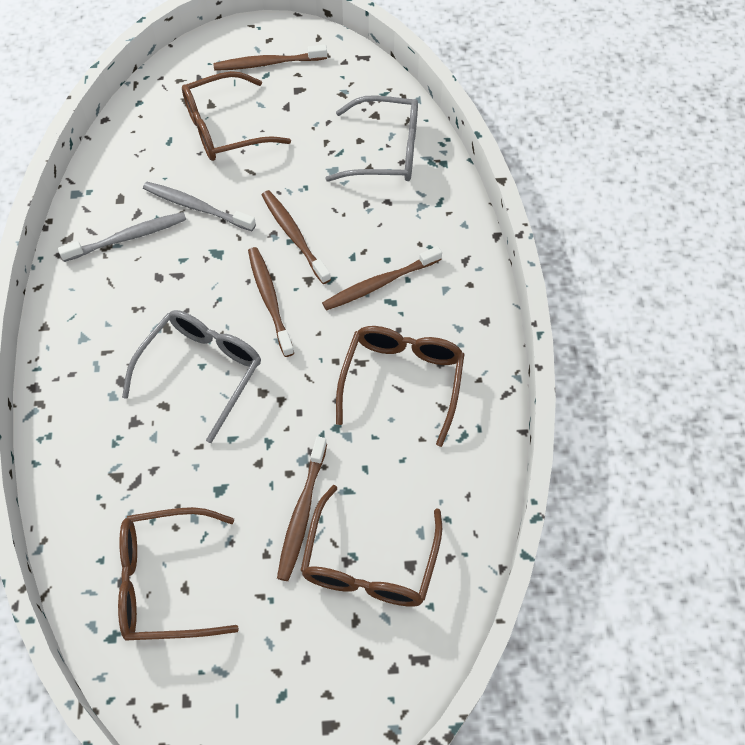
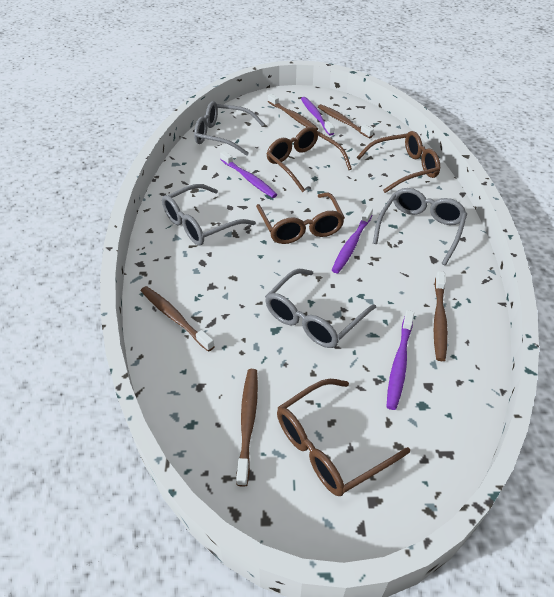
grey glasses: [122,310,261,443] [325,95,418,182] = 2 -> [162,184,256,246] [194,101,264,156] [265,269,376,348] [373,188,467,265] = 4
grey toothbrush: [58,212,186,262] [143,182,256,231] = 2 -> none = 0
purple toothbrush: none = 0 -> [220,151,277,198] [301,97,335,136] [332,207,373,273] [386,310,414,410] = 4

